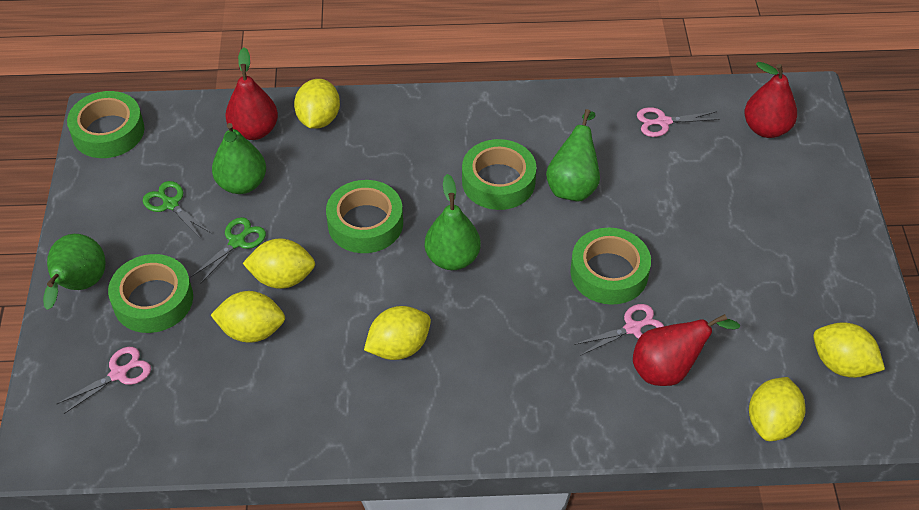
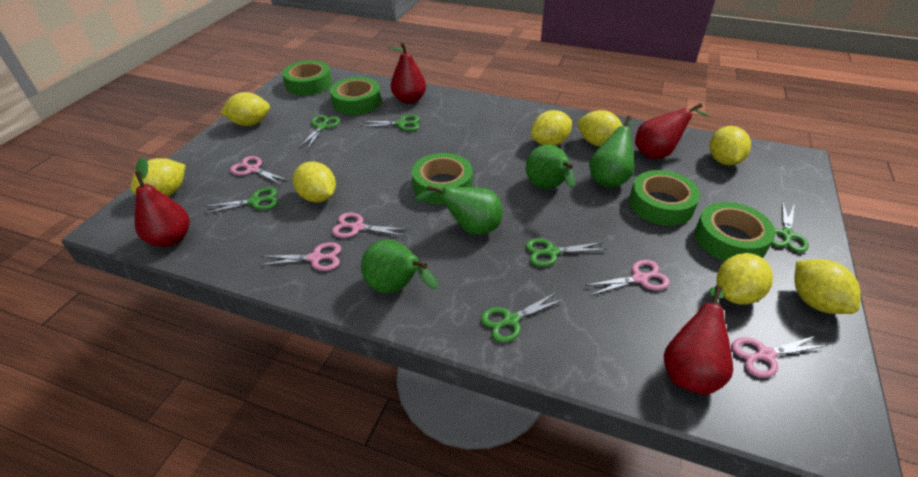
green scissors: [143,181,212,239] [191,217,266,284] = 2 -> [203,187,278,214] [299,115,340,150] [360,115,420,131] [481,292,565,343] [525,238,607,267] [771,202,809,253] = 6
pink scissors: [57,347,151,414] [574,304,664,356] [637,107,720,137] = 3 -> [230,156,289,185] [259,242,341,271] [332,213,409,238] [585,260,670,296] [731,335,828,378] = 5
red pear: [225,48,278,140] [633,314,740,386] [744,62,797,138] = 3 -> [135,157,190,247] [389,42,426,104] [635,103,709,159] [664,285,733,395] = 4
yellow lemon: [211,291,285,343] [243,238,315,289] [294,79,340,129] [364,306,431,360] [749,377,806,441] [813,322,885,378] = 6 -> [131,158,186,196] [220,92,270,126] [293,161,336,202] [531,110,572,146] [578,110,623,146] [710,126,751,165] [717,253,773,305] [794,259,861,314] = 8

